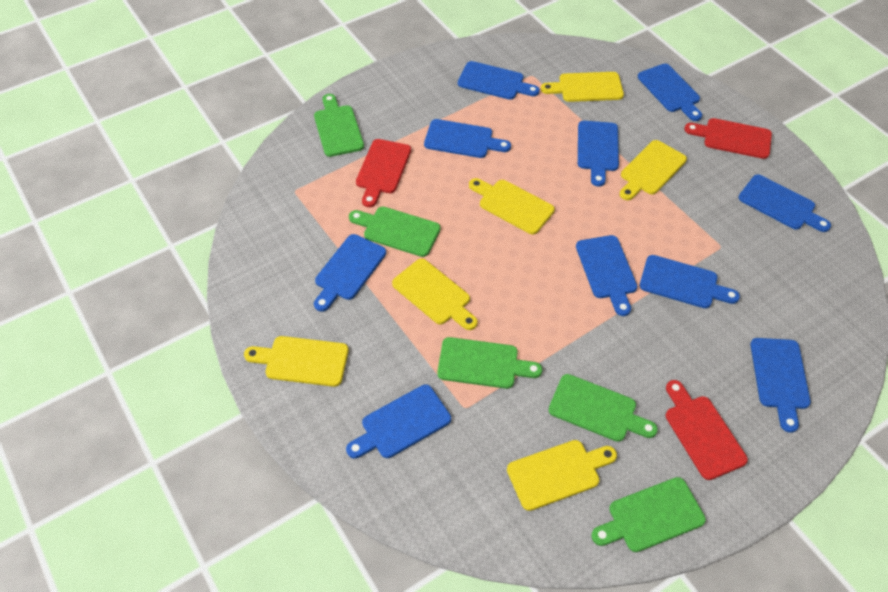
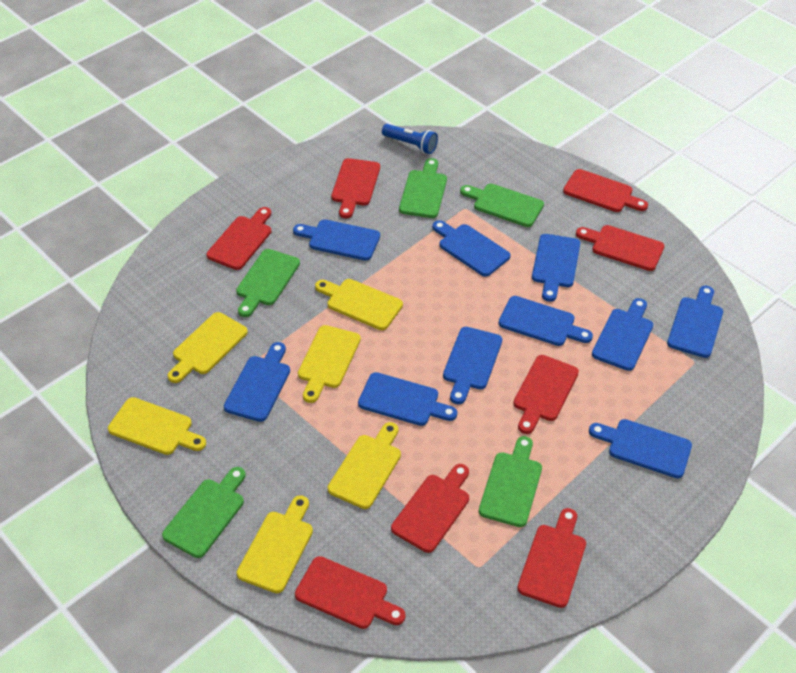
blue flashlight: none = 0 -> [382,124,438,154] = 1
red cutting board: [356,139,411,207] [666,380,748,480] [684,118,772,159] = 3 -> [206,207,271,270] [295,556,406,629] [331,158,380,218] [391,464,469,553] [513,355,579,434] [517,508,586,608] [563,169,648,212] [576,225,665,271] = 8

